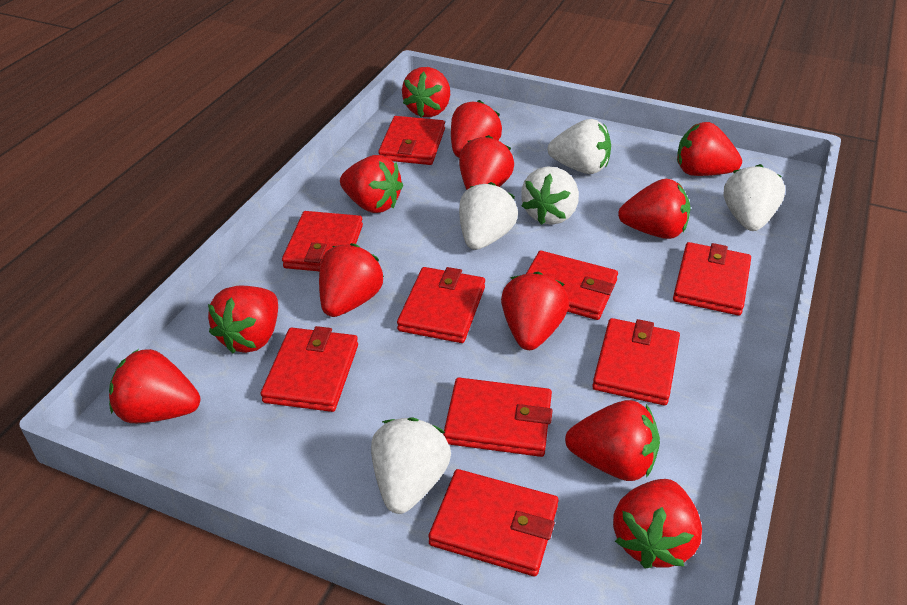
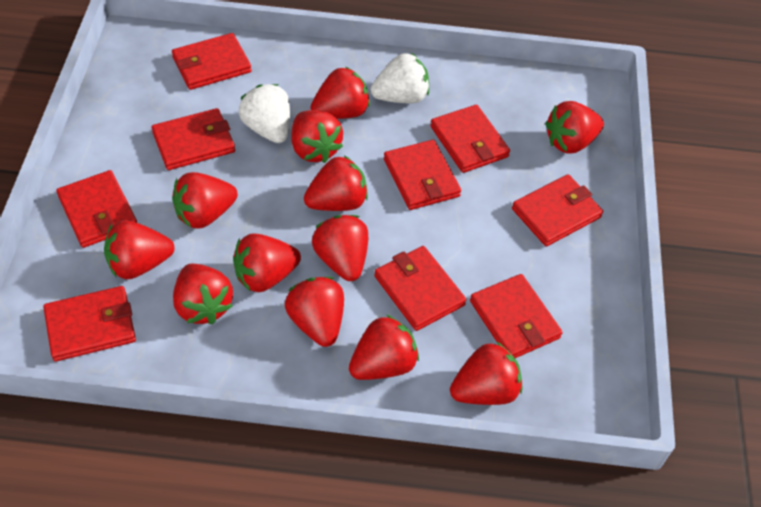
white strawberry: [371,417,451,514] [459,182,518,250] [521,167,579,225] [548,119,611,174] [724,164,785,231] = 5 -> [239,84,290,143] [371,53,429,103] = 2

